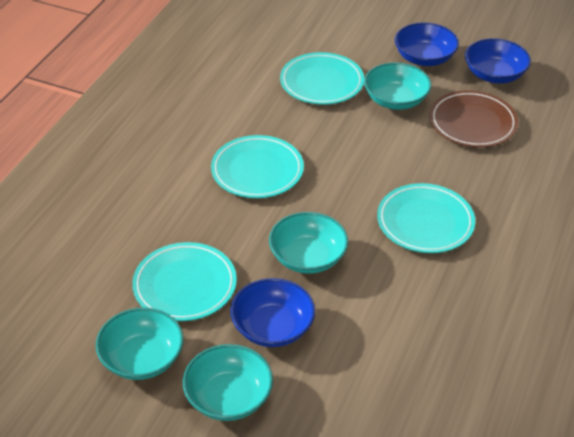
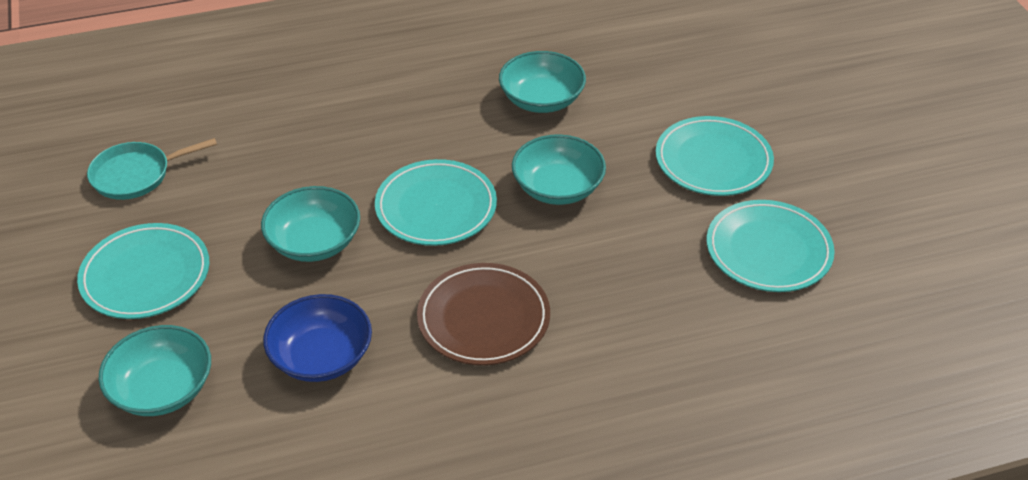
blue bowl: [230,278,315,347] [395,22,459,66] [465,38,531,83] = 3 -> [263,294,372,382] = 1
turquoise pan: none = 0 -> [87,138,217,200] = 1

